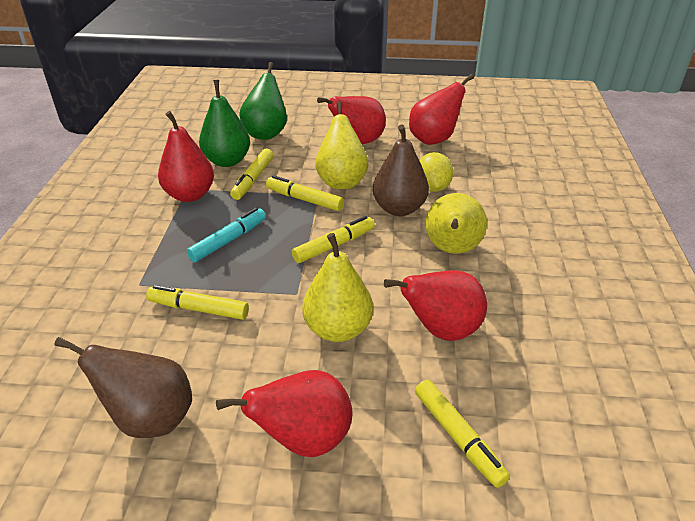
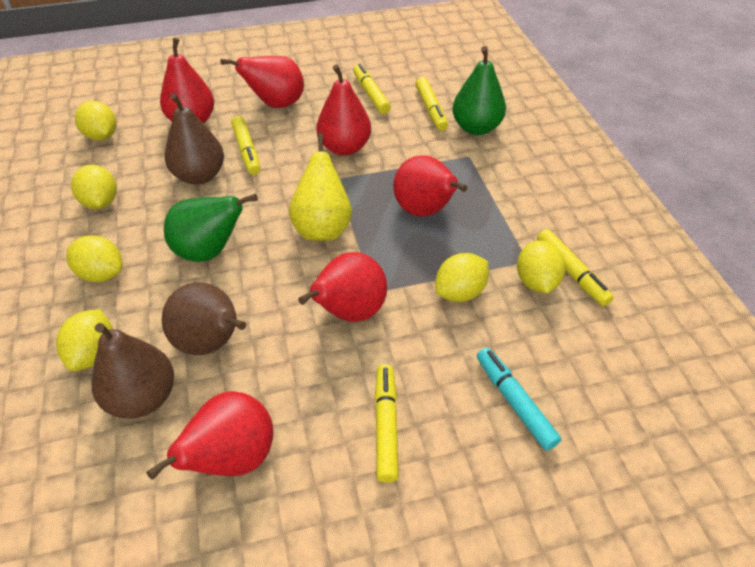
brown pear: [54,337,192,438] [373,124,429,216] = 2 -> [91,323,174,419] [162,283,246,355] [165,93,224,184] = 3
red pear: [158,111,214,202] [216,370,352,457] [317,96,386,144] [384,270,487,341] [409,74,474,145] = 5 -> [146,391,273,480] [160,37,214,124] [221,56,304,108] [298,252,387,322] [317,65,371,156] [393,155,467,217] = 6
yellow lemon: [419,152,453,192] = 1 -> [56,309,113,371] [66,236,122,282] [71,165,117,209] [75,101,116,141] [435,253,489,302] [517,241,565,294] = 6
yellow pear: [302,233,373,342] [315,101,369,189] [426,193,487,254] = 3 -> [289,133,352,241] = 1

